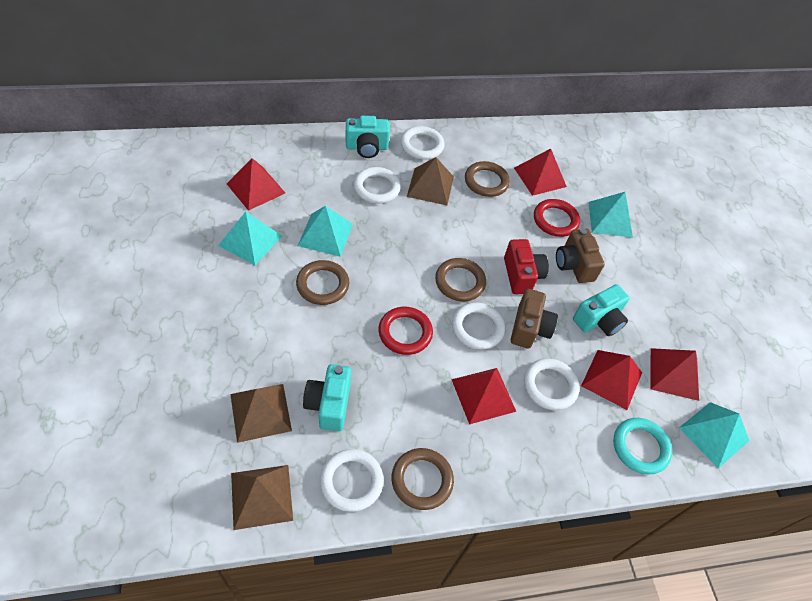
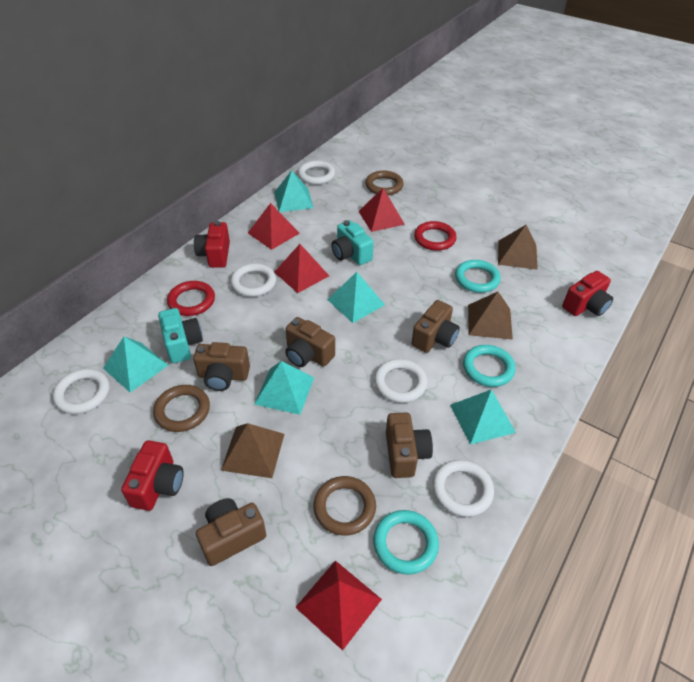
brown camera: [511,289,558,348] [556,228,605,283] = 2 -> [193,342,250,391] [196,498,266,566] [285,317,335,367] [386,412,433,478] [411,300,460,353] = 5
brown ring: [296,260,349,305] [392,448,454,510] [435,258,486,301] [465,161,510,197] = 4 -> [153,385,210,432] [313,476,376,536] [365,171,403,195] = 3
red camera: [504,239,549,294] = 1 -> [121,440,184,511] [194,221,230,268] [562,271,613,316] = 3
red pyramid: [227,158,285,211] [451,368,517,424] [514,148,567,196] [581,350,642,410] [651,348,699,401] = 5 -> [248,203,299,250] [274,244,329,293] [295,560,382,651] [358,188,405,232] = 4
turquoise camera: [303,364,351,431] [345,116,390,158] [573,284,630,336] = 3 -> [158,308,203,363] [331,220,374,265] = 2
turquoise pyramid: [218,212,282,265] [298,206,353,257] [589,192,633,238] [679,402,749,468] = 4 -> [103,337,168,393] [254,361,314,415] [274,170,314,212] [327,272,385,323] [450,389,516,445] = 5
turquoise ring: [613,418,672,475] = 1 -> [373,510,439,575] [455,260,501,293] [463,345,516,387] = 3

